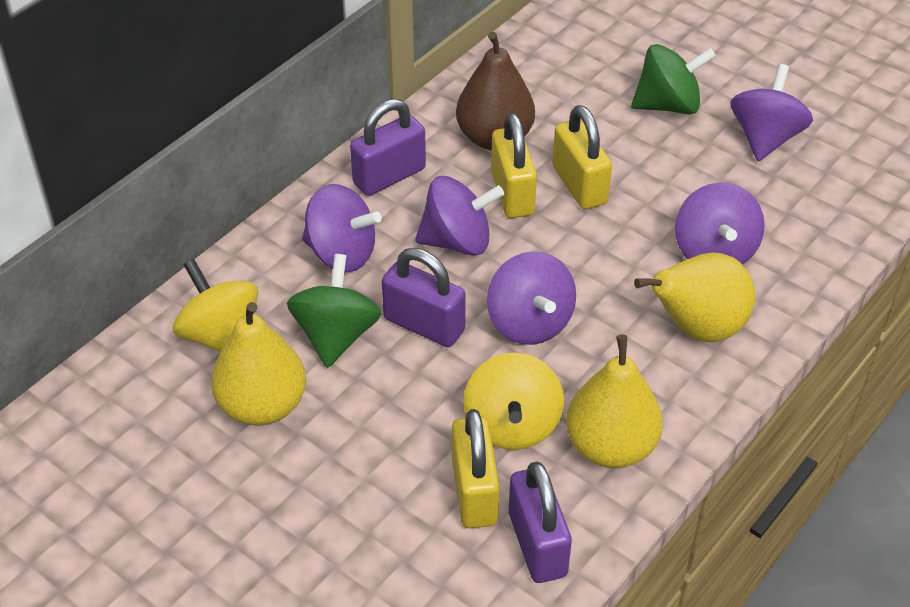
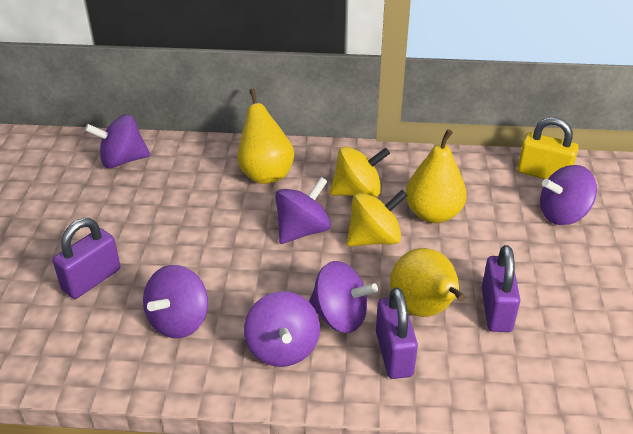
brown pear: [456,32,535,150] = 1 -> none = 0
green spinning top: [287,254,381,368] [631,44,716,114] = 2 -> none = 0
purple spinning top: [302,184,382,272] [415,176,504,256] [487,251,576,345] [675,182,765,264] [731,64,813,161] = 5 -> [85,114,150,168] [143,265,208,338] [244,291,320,367] [275,177,331,244] [309,261,378,333] [540,165,597,225] = 6
yellow padlock: [452,409,500,528] [491,113,537,218] [552,105,612,209] = 3 -> [517,117,579,179] = 1

